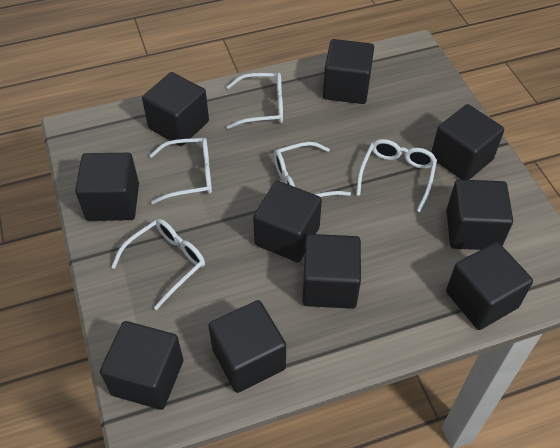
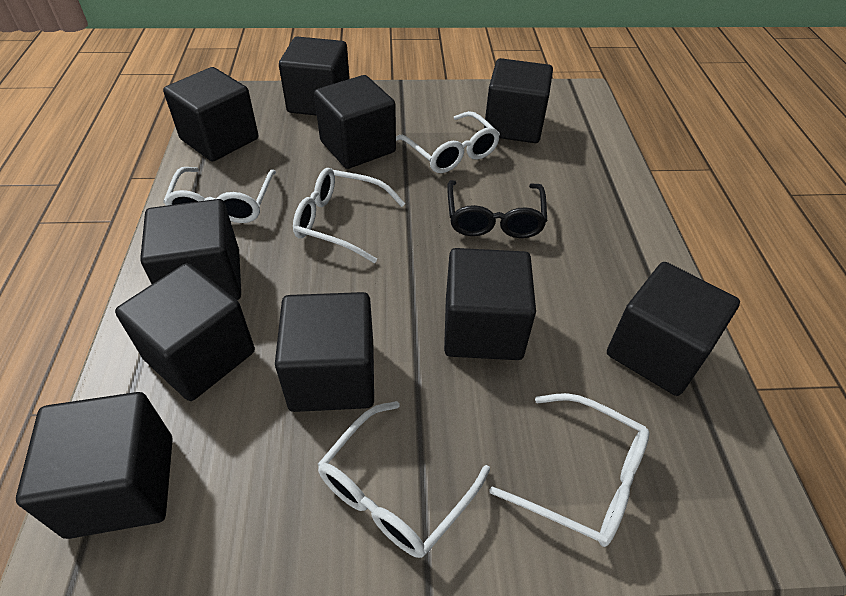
black glasses: none = 0 -> [447,180,547,238] = 1

